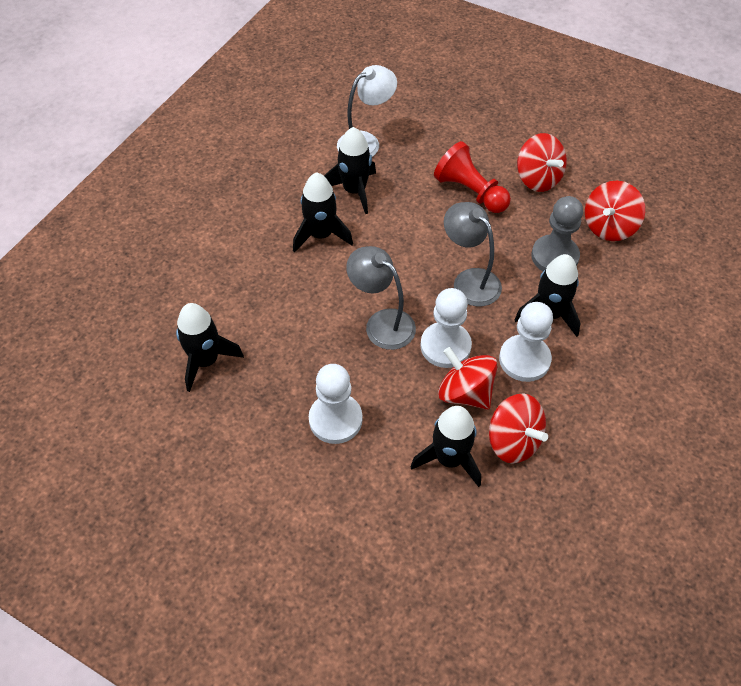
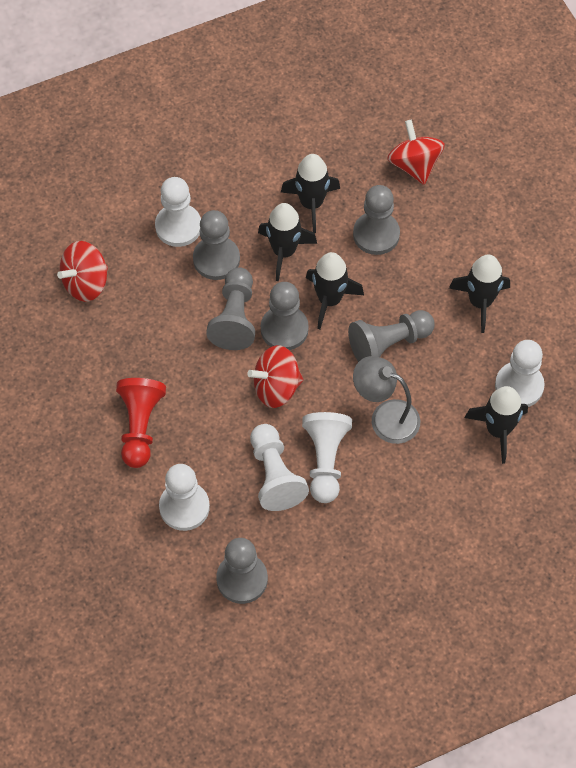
grey lamp: [346,246,416,350] [444,202,502,306] = 2 -> [353,356,420,444] = 1
grey pawn: [531,196,583,271] = 1 -> [193,210,240,280] [206,267,255,350] [216,538,268,604] [261,282,309,350] [348,310,435,362] [353,185,400,255] = 6
red spinning top: [438,347,497,410] [489,393,548,464] [517,133,567,192] [585,181,645,241] = 4 -> [57,241,108,302] [247,345,304,408] [387,120,445,185] = 3
white lamp: [337,65,397,157] = 1 -> none = 0
white pawn: [309,364,362,444] [420,288,472,368] [499,302,553,382] = 3 -> [155,177,201,247] [159,464,210,531] [250,424,309,511] [302,412,352,503] [495,340,545,407] = 5

